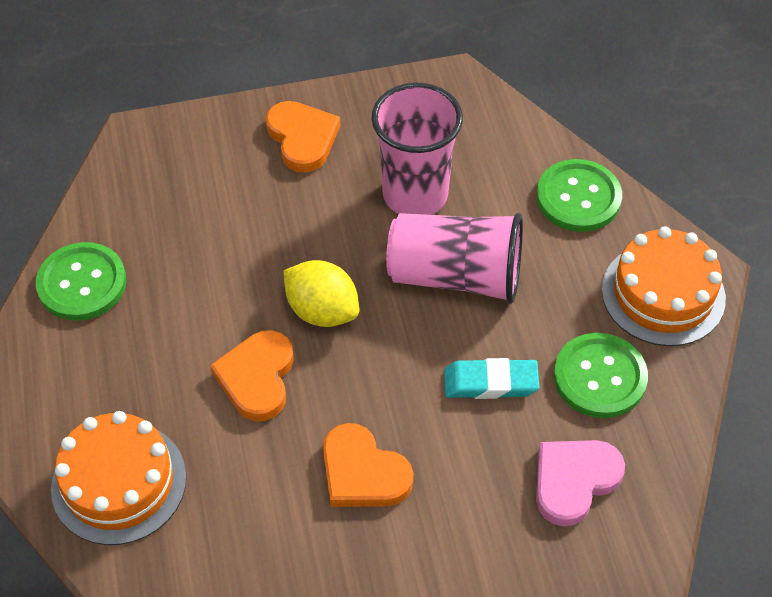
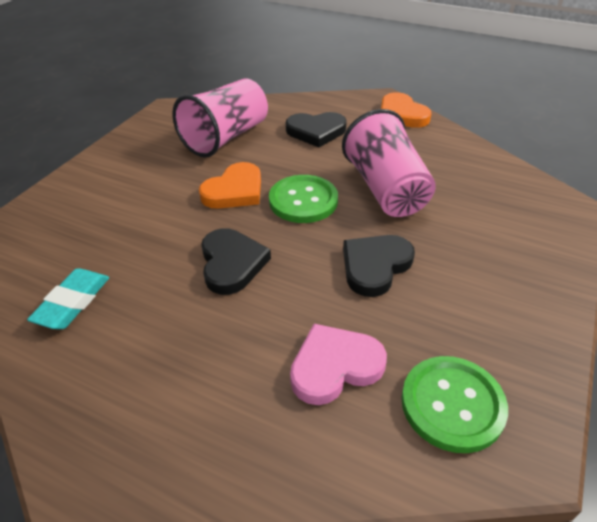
black heart: none = 0 -> [201,228,271,295] [286,112,347,147] [343,235,415,297] = 3
green button: [36,242,127,321] [536,159,622,232] [554,333,648,418] = 3 -> [269,175,338,223] [401,356,508,453] = 2
orange cake: [51,411,186,545] [602,226,726,346] = 2 -> none = 0
orange heart: [210,330,294,421] [266,101,340,173] [323,423,413,507] = 3 -> [199,162,261,209] [381,92,432,128] = 2
yellow lemon: [283,260,359,327] = 1 -> none = 0

